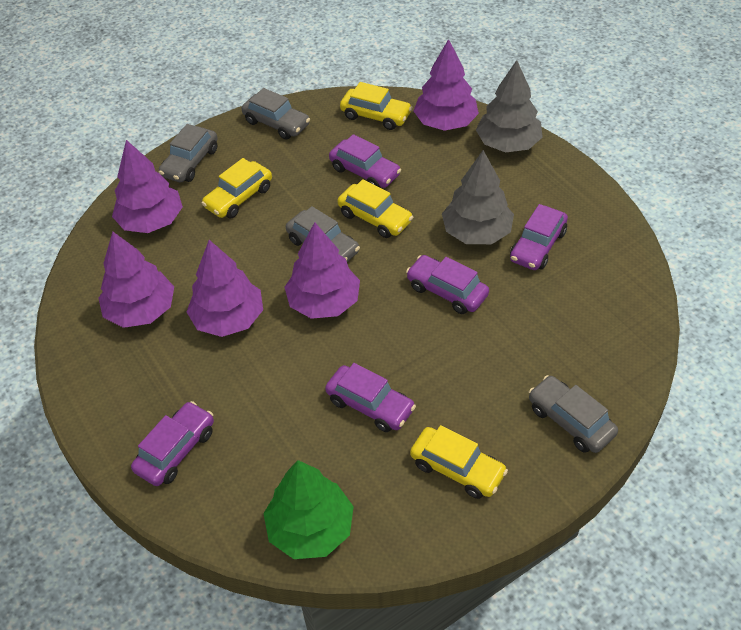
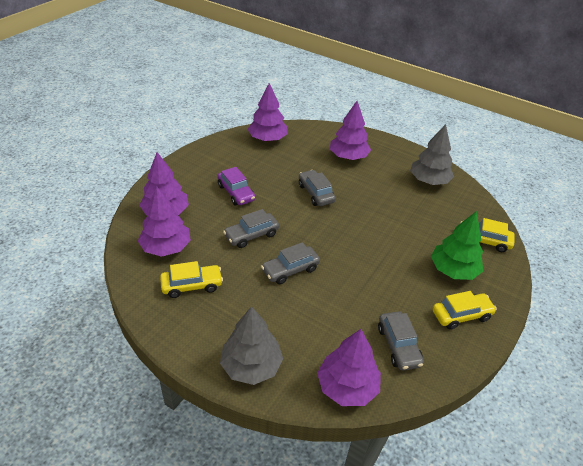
purple car: [131,401,214,486] [325,363,416,432] [329,134,401,188] [406,255,489,314] [510,204,568,270] = 5 -> [217,167,255,206] = 1
yellow car: [201,158,272,218] [338,179,413,238] [340,82,412,130] [410,425,508,499] = 4 -> [160,261,223,298] [432,291,497,330] [460,218,515,252] = 3

